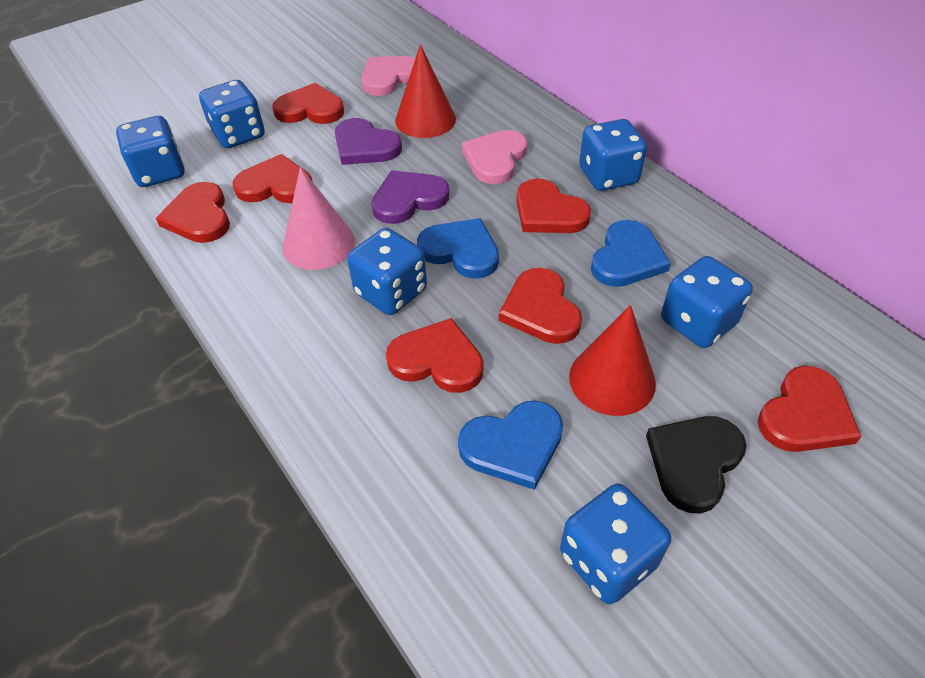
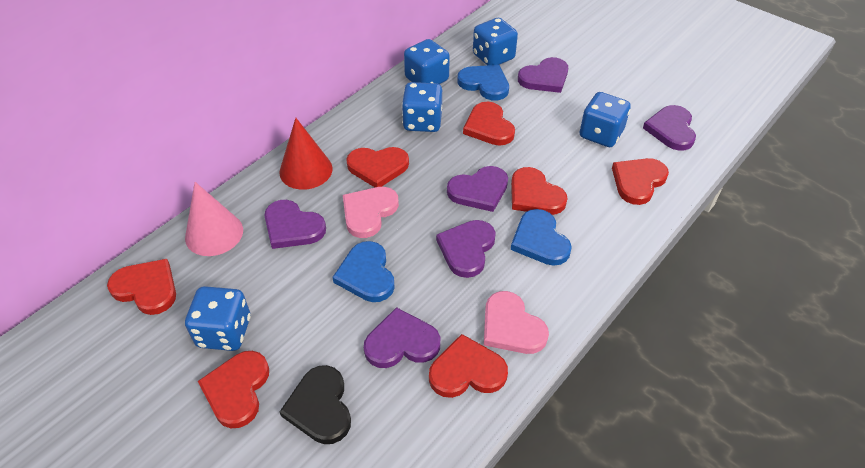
blue dice: [116,116,185,187] [199,80,265,148] [347,228,427,315] [560,483,671,604] [579,119,647,191] [661,256,753,348] = 6 -> [185,286,250,351] [402,82,442,132] [404,39,450,84] [473,18,518,65] [580,92,631,147] = 5
purple heart: [335,118,402,165] [372,170,449,224] = 2 -> [264,200,326,249] [364,307,440,368] [436,220,496,278] [447,166,508,212] [518,57,568,93] [643,105,696,151] = 6
red cone: [395,45,456,138] [569,305,656,416] = 2 -> [279,118,333,190] = 1

